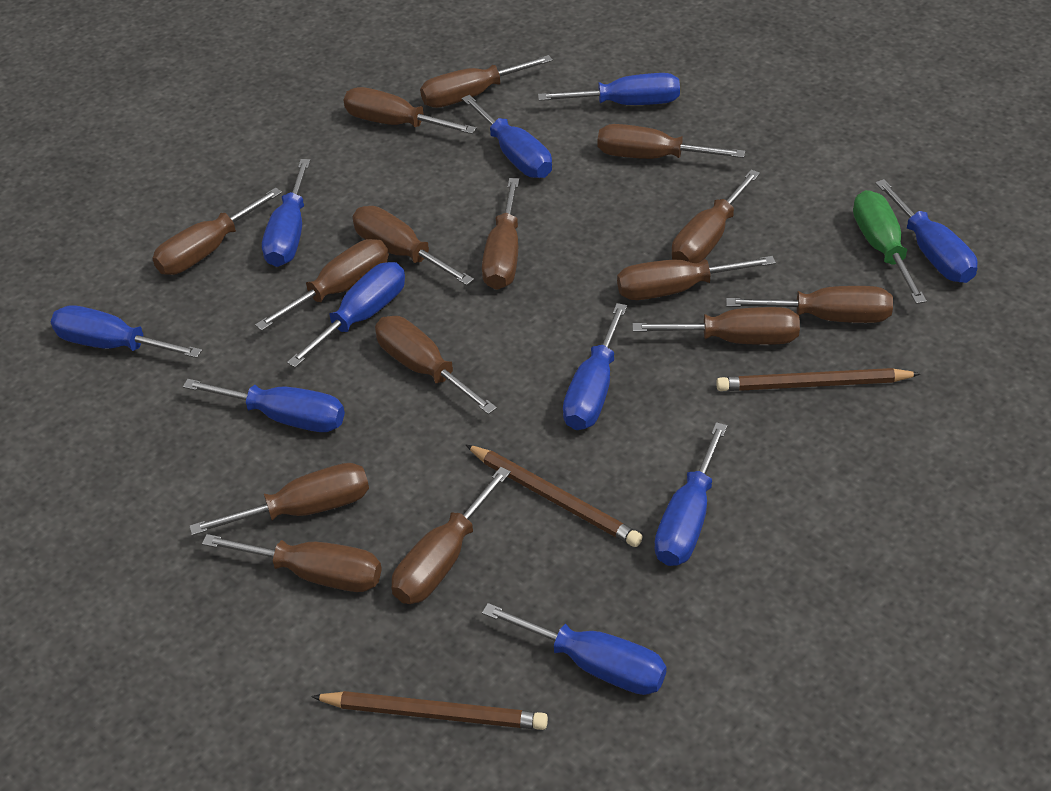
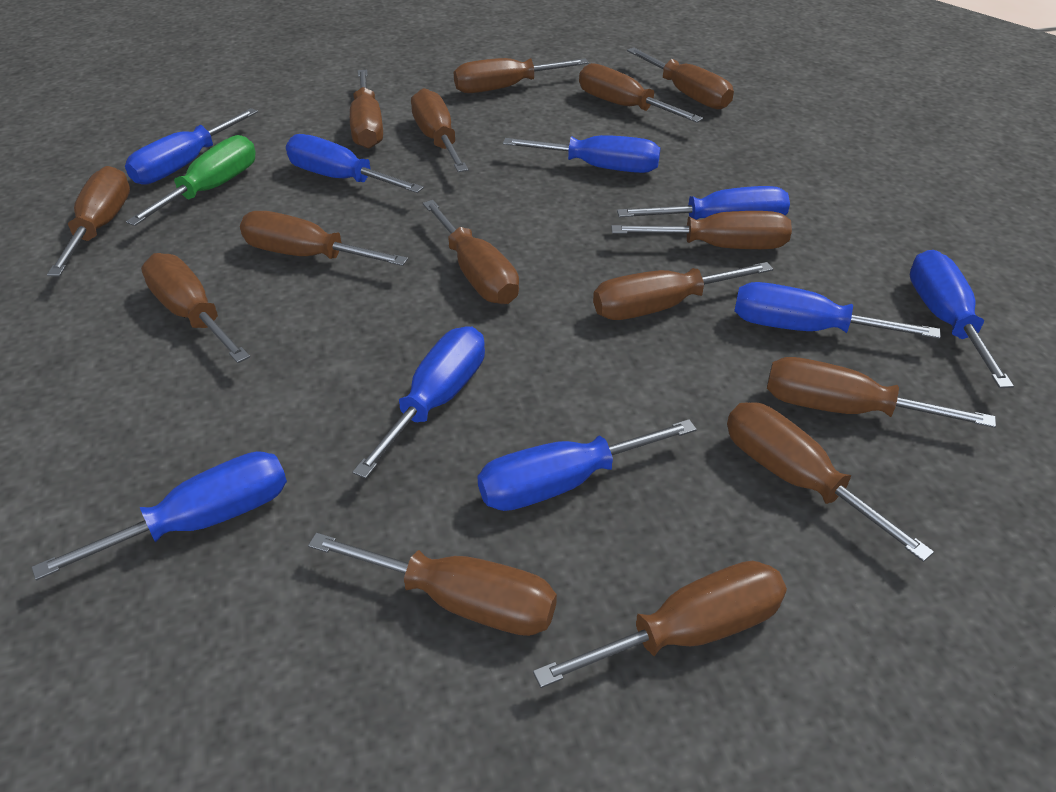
blue screwdriver: [51,305,202,358] [183,379,345,432] [262,159,311,267] [287,262,405,368] [462,95,552,178] [482,603,667,695] [538,73,680,105] [563,303,627,430] [654,422,727,566] [875,179,978,283] = 10 -> [32,451,287,581] [125,108,258,185] [286,134,424,193] [353,327,485,479] [478,419,697,511] [503,135,660,173] [617,186,790,220] [734,282,940,339] [910,250,1014,388] = 9
brown pencil: [311,691,548,730] [466,445,643,547] [716,368,921,391] = 3 -> none = 0

